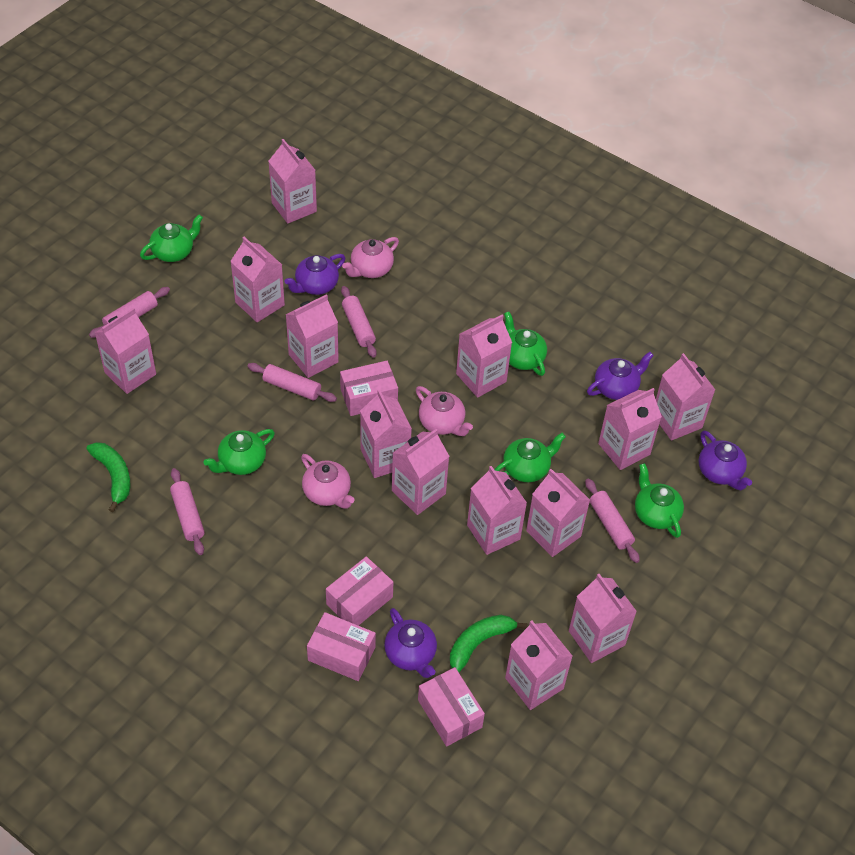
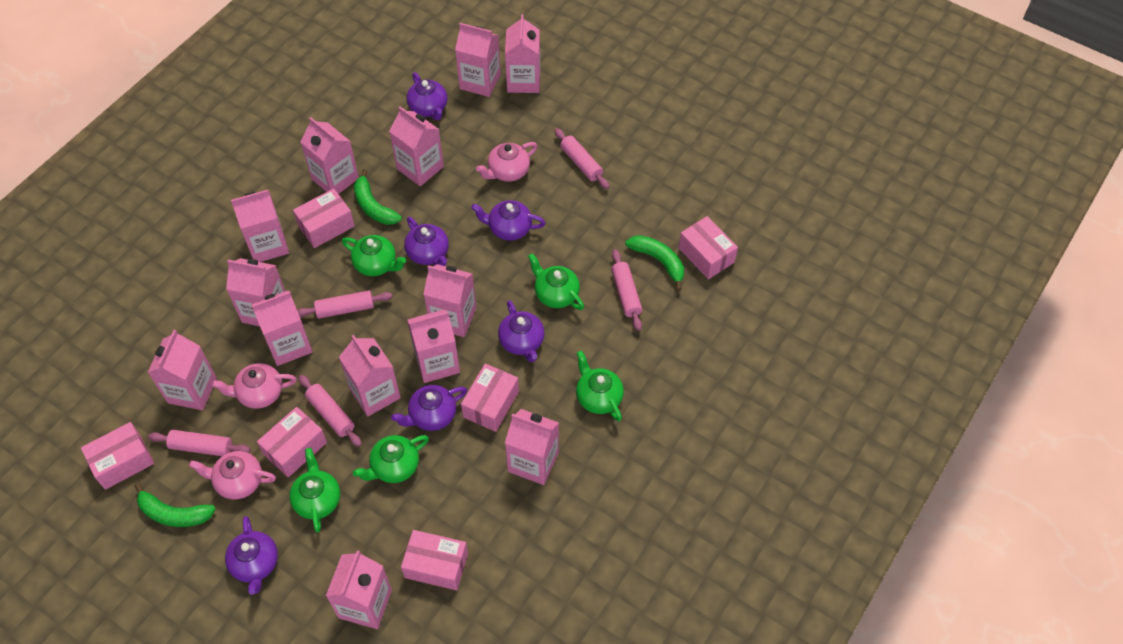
green banana: [86,442,130,512] [450,615,527,672] = 2 -> [135,483,216,527] [354,169,402,225] [625,235,684,291] = 3
pink box: [307,612,376,681] [326,556,393,626] [340,361,398,416] [418,667,485,746] = 4 -> [81,422,154,490] [257,407,327,477] [293,188,355,248] [401,530,468,590] [461,363,519,432] [679,216,738,279] = 6
purple teapot: [284,254,345,295] [384,608,437,678] [587,352,654,400] [699,431,752,491] = 4 -> [225,516,278,595] [391,385,467,431] [404,217,449,266] [407,72,447,120] [471,200,545,241] [498,300,544,362] = 6

